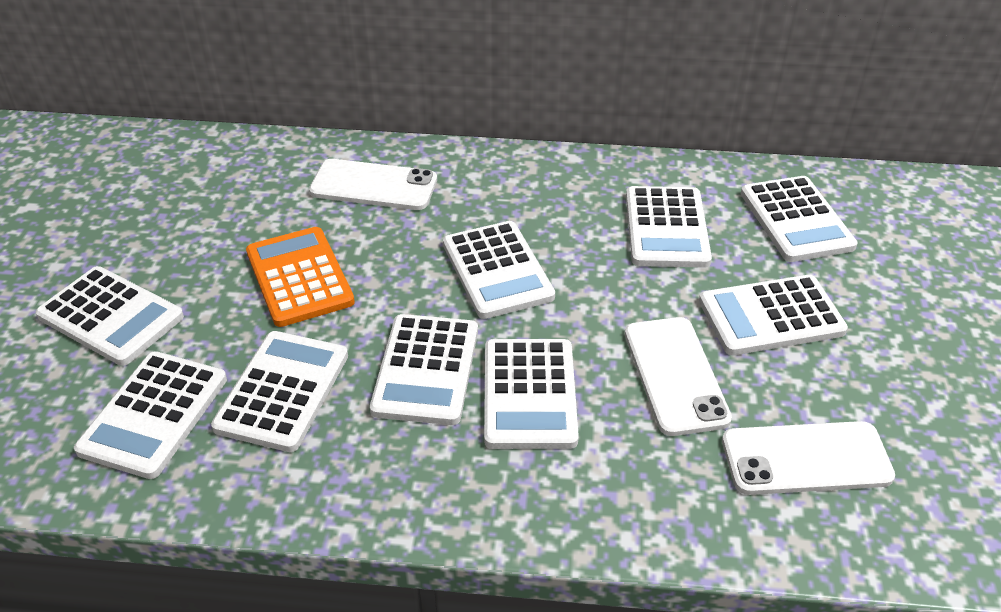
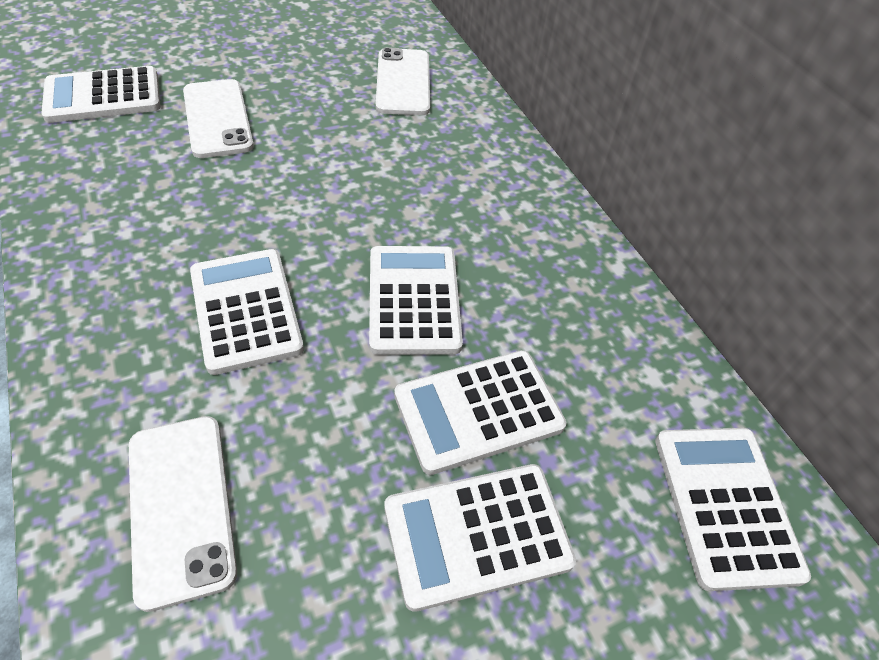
orange calculator: [246,227,355,327] = 1 -> none = 0
white calculator: [35,266,184,366] [74,351,227,479] [211,331,348,452] [370,314,478,425] [443,221,555,319] [484,339,579,449] [626,186,712,268] [699,275,848,355] [741,176,858,262] = 9 -> [41,66,161,123] [190,249,304,375] [369,246,463,355] [384,464,576,612] [394,350,567,475] [655,428,811,591] = 6

